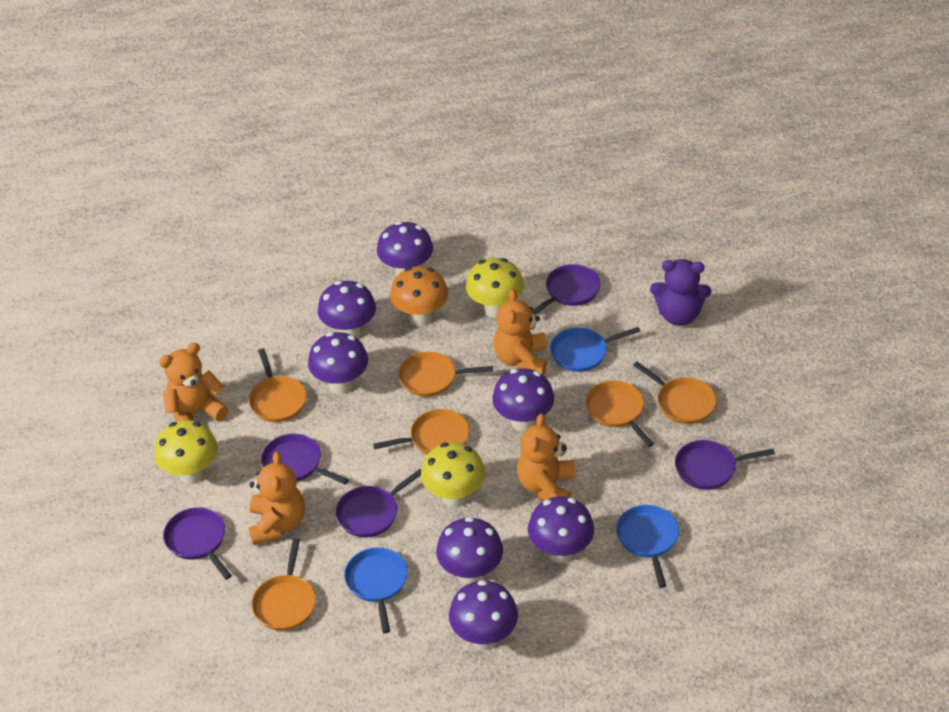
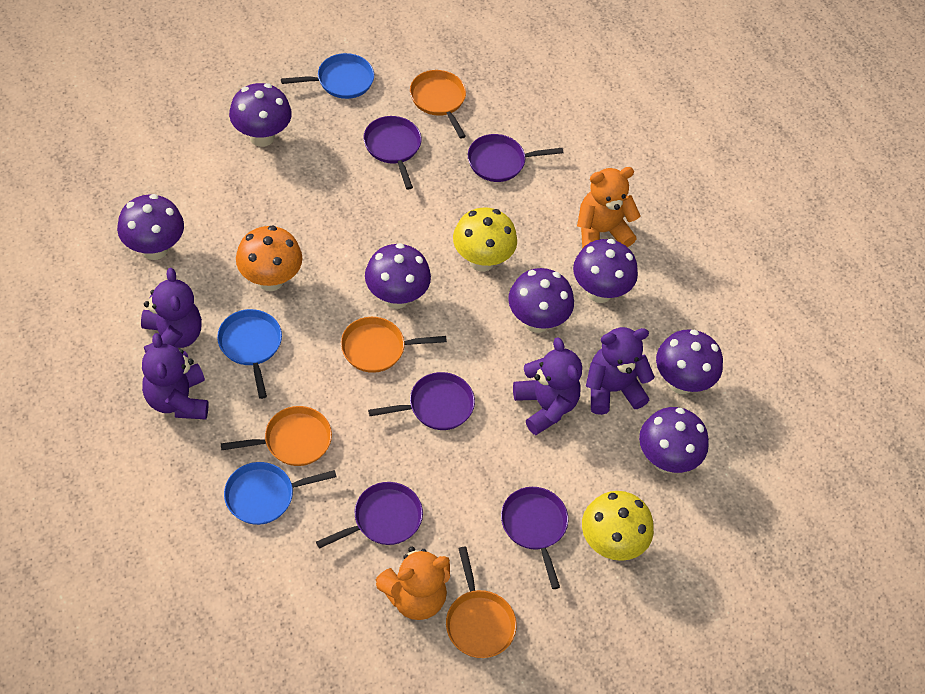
orange pan: [249,348,306,422] [251,538,316,631] [373,409,470,454] [398,352,493,397] [586,381,654,447] [633,361,716,424] = 6 -> [221,406,332,466] [341,317,447,373] [410,70,466,139] [446,546,517,658] = 4
orange teddy bear: [159,343,229,422] [249,451,305,545] [494,289,547,375] [517,413,576,501] = 4 -> [375,547,450,620] [577,167,640,249] = 2
purple teddy bear: [650,259,711,326] = 1 -> [141,268,202,353] [142,333,209,419] [513,337,582,435] [586,327,655,415] = 4
yellow mushroom: [154,420,218,484] [421,442,485,507] [466,258,524,318] = 3 -> [453,208,517,272] [582,491,654,561] = 2

